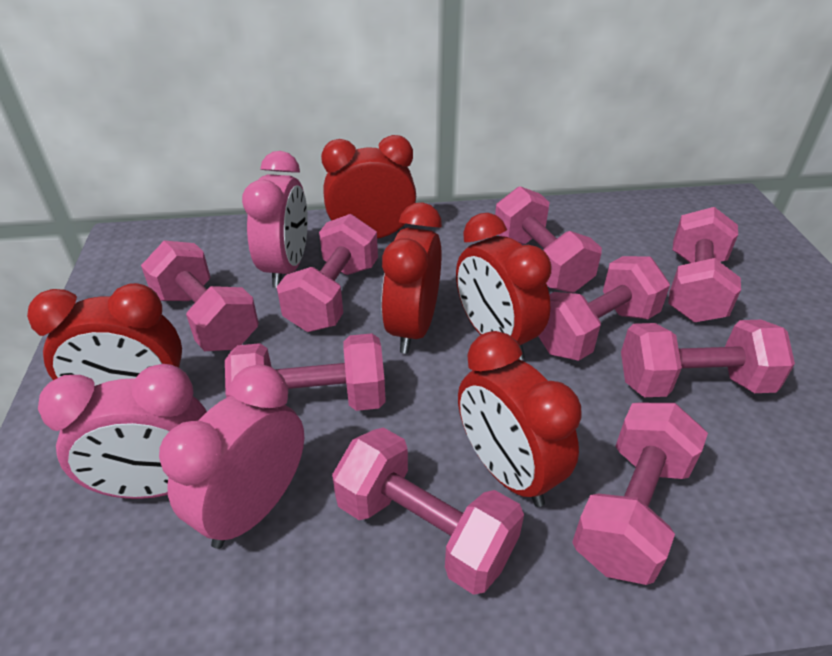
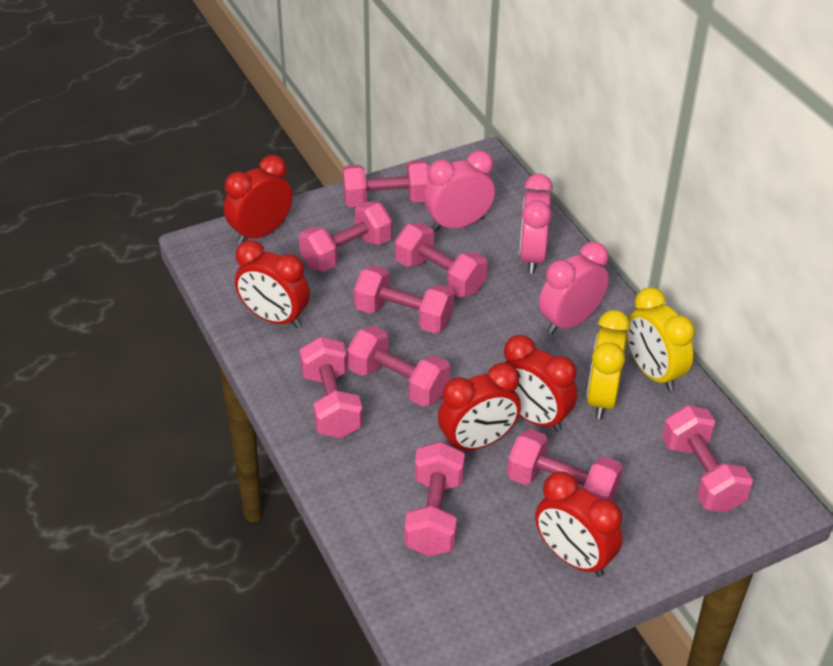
yellow clock: none = 0 -> [587,310,630,419] [626,287,695,391] = 2

